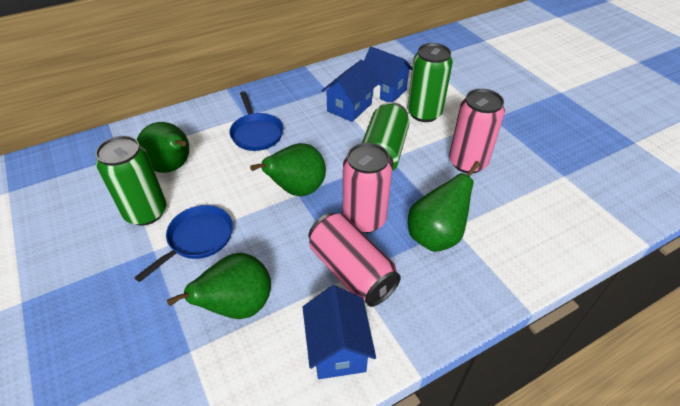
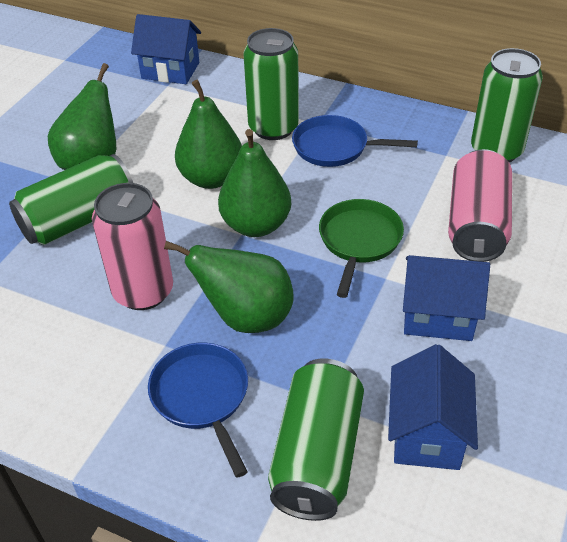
green can: [95,136,166,226] [362,102,410,171] [407,43,453,122] = 3 -> [9,154,133,245] [243,28,299,140] [268,358,364,521] [471,48,543,162] = 4
green pan: none = 0 -> [319,199,404,298] = 1
pink can: [309,213,401,307] [343,143,392,233] [449,89,505,173] = 3 -> [92,183,173,310] [448,149,512,262] = 2

